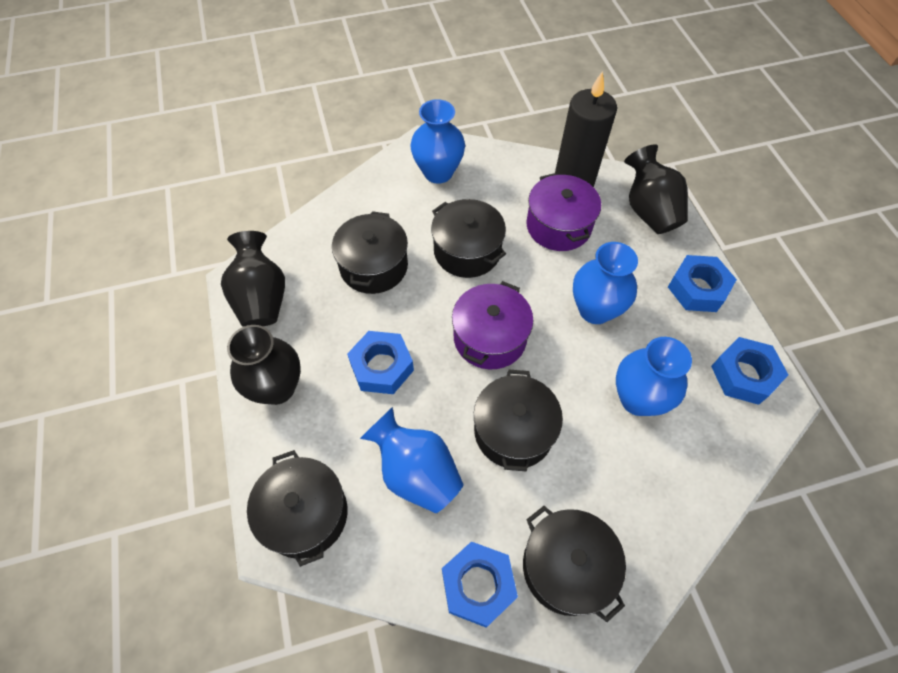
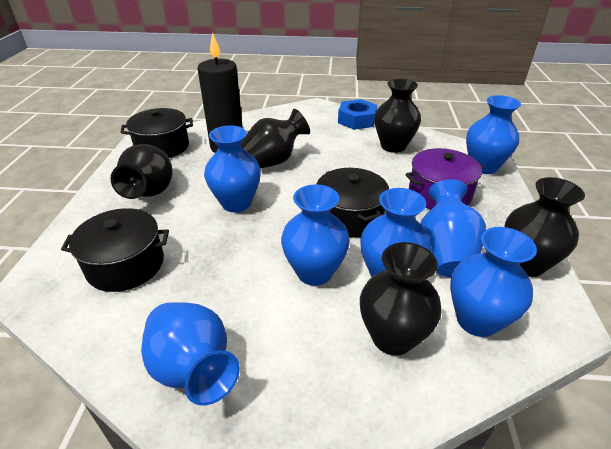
black pot: [247,450,347,567] [332,211,408,294] [431,199,506,278] [474,370,563,471] [523,506,626,622] = 5 -> [61,208,169,292] [120,108,193,158] [317,168,389,238] = 3
black vase: [221,231,285,327] [227,325,301,405] [624,144,688,234] = 3 -> [110,144,173,199] [241,109,310,169] [360,242,442,356] [374,79,421,153] [504,177,585,277] = 5
blue nut: [347,331,414,394] [442,541,518,628] [668,255,737,312] [711,337,788,405] = 4 -> [338,99,377,130] = 1
blue vase: [360,407,464,513] [410,99,465,184] [573,242,638,324] [616,337,692,416] = 4 -> [141,302,240,406] [204,125,261,212] [281,184,350,286] [360,188,430,278] [420,179,486,277] [450,227,537,337] [466,95,521,174] = 7
purple pot: [452,281,533,369] [526,173,601,251] = 2 -> [405,148,484,209] = 1

